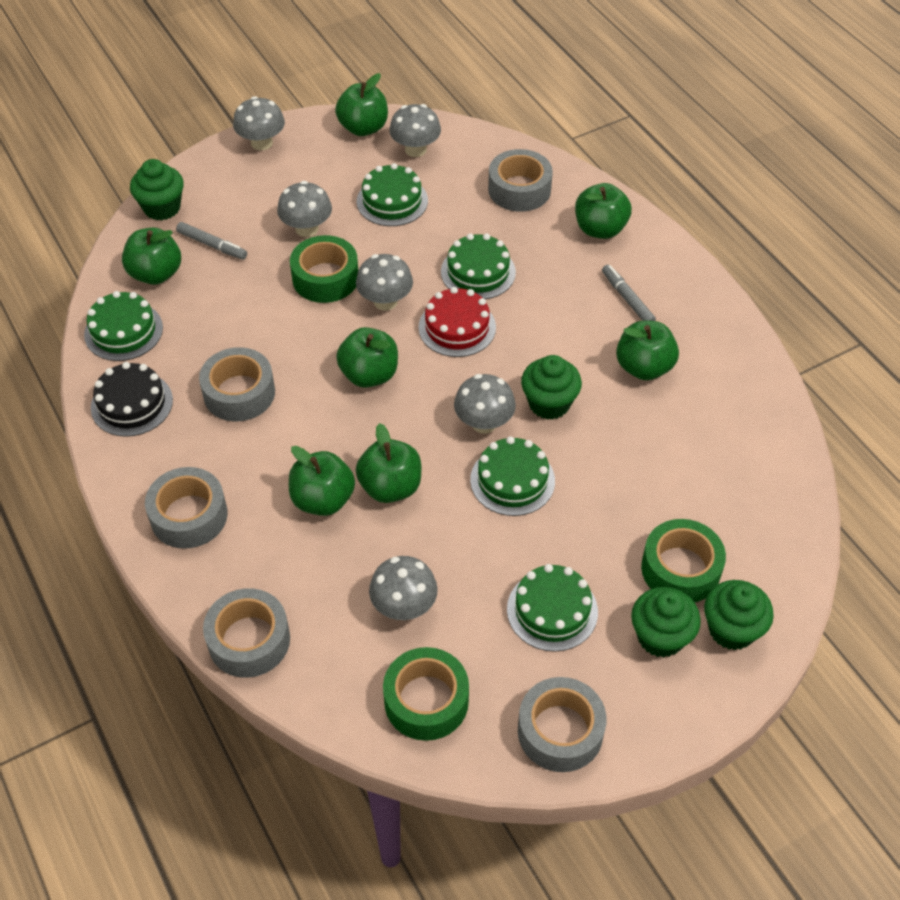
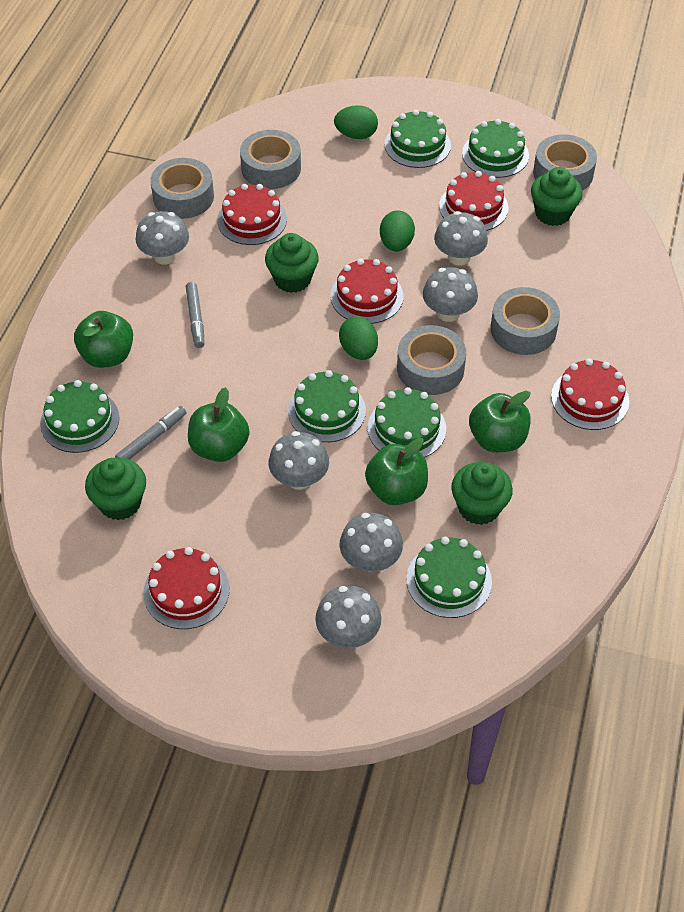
black cake: [91,362,173,437] = 1 -> none = 0
green apple: [122,228,181,285] [289,446,355,516] [335,73,388,136] [336,327,398,388] [356,423,421,503] [575,183,632,239] [616,321,679,380] = 7 -> [74,311,133,368] [188,387,249,462] [365,438,428,505] [469,391,531,452] = 4
green cake: [84,291,163,361] [357,163,428,226] [441,234,516,299] [470,436,555,516] [507,564,598,652] = 5 -> [40,380,119,453] [288,370,366,442] [368,387,446,458] [384,110,451,168] [406,537,492,618] [462,119,529,178] = 6
green egg: none = 0 -> [334,105,378,139] [339,316,378,360] [380,210,415,251] = 3
green tape: [290,235,358,303] [383,647,469,741] [641,519,726,603] = 3 -> none = 0
red cake: [418,287,496,357] = 1 -> [143,547,229,629] [217,184,287,245] [330,258,403,324] [439,171,508,231] [551,358,629,430] = 5

